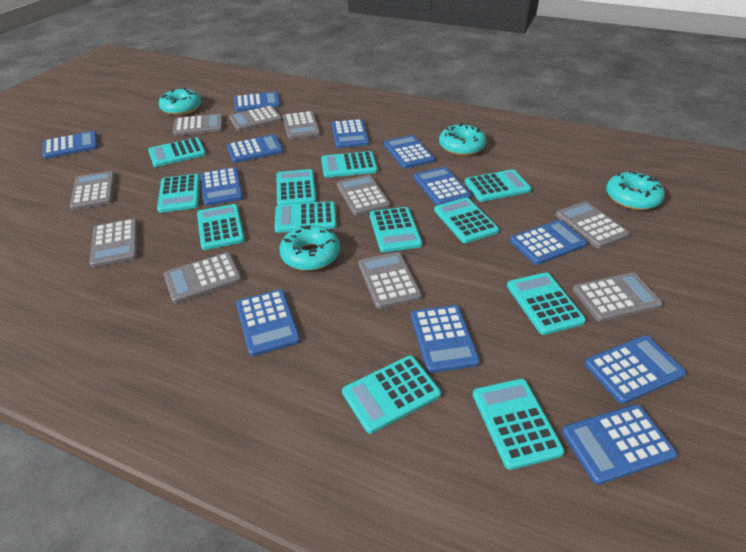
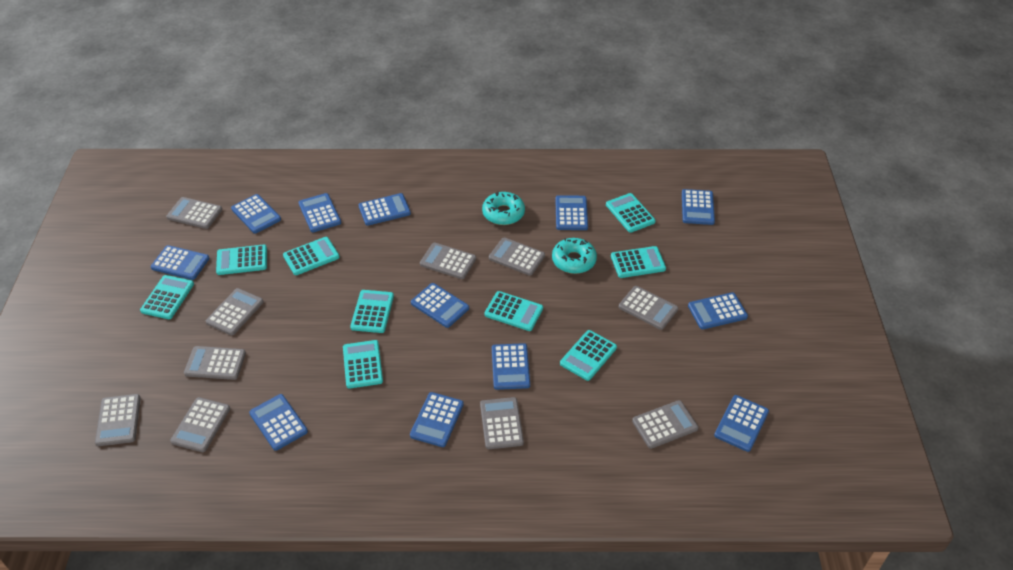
turquoise calculator: [148,137,206,167] [157,174,200,213] [197,204,245,250] [274,201,337,233] [276,169,316,205] [321,151,378,178] [342,355,441,434] [370,207,422,252] [434,197,499,243] [465,169,531,202] [473,379,565,470] [507,272,586,335] = 12 -> [140,275,194,319] [216,244,267,275] [283,237,340,275] [343,340,383,389] [350,290,394,333] [484,291,543,331] [560,330,617,381] [606,193,656,233] [611,246,666,278] = 9
turquoise donut: [159,88,202,115] [279,225,340,271] [439,123,486,156] [606,170,665,210] = 4 -> [482,191,525,225] [552,238,597,274] = 2

